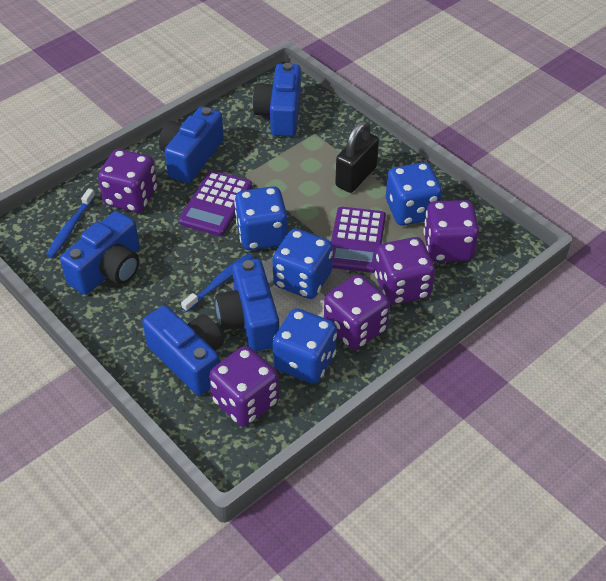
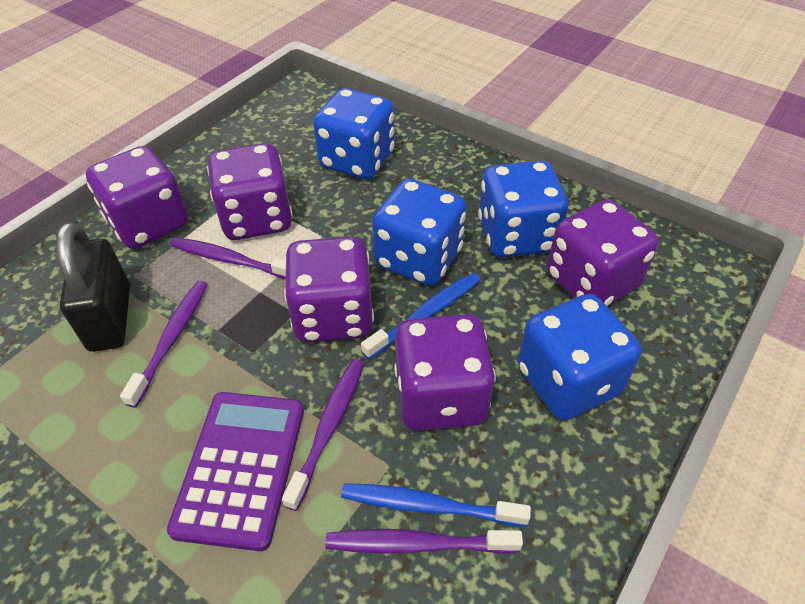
blue camera: [60,211,140,295] [142,305,224,396] [159,106,224,183] [215,259,279,352] [252,63,301,137] = 5 -> none = 0
purple calculator: [179,171,252,236] [331,207,386,273] = 2 -> [167,392,304,551] = 1
purple toothbrush: none = 0 -> [120,281,208,408] [170,237,286,279] [282,359,364,511] [325,529,523,554] = 4

